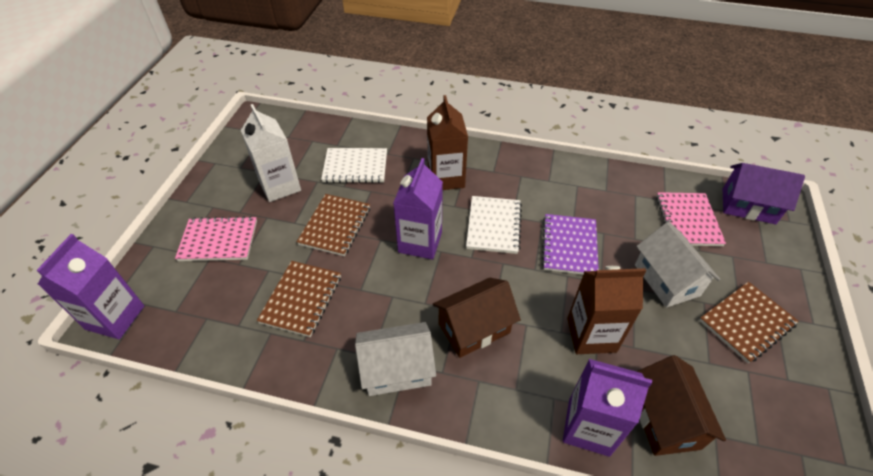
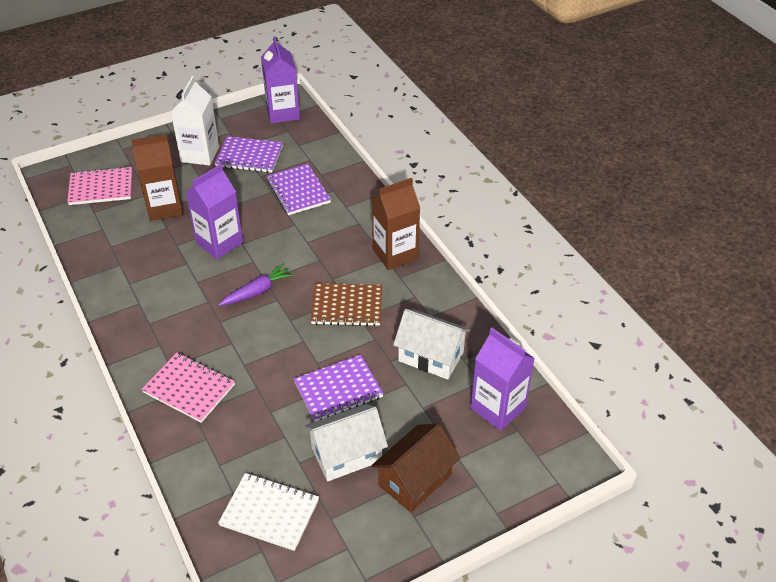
brown house: [433,278,521,358] [636,355,726,456] = 2 -> [371,423,460,512] = 1
brown notebook: [257,261,341,337] [297,194,370,256] [699,282,799,363] = 3 -> [310,283,382,326] = 1
purple carrot: none = 0 -> [218,263,295,306] = 1
purple house: [723,163,805,224] = 1 -> none = 0
purple notebook: [542,214,599,275] = 1 -> [214,136,283,173] [267,164,331,215] [294,355,384,422] = 3
white notebook: [321,148,387,183] [466,196,522,254] = 2 -> [218,473,319,551] = 1

